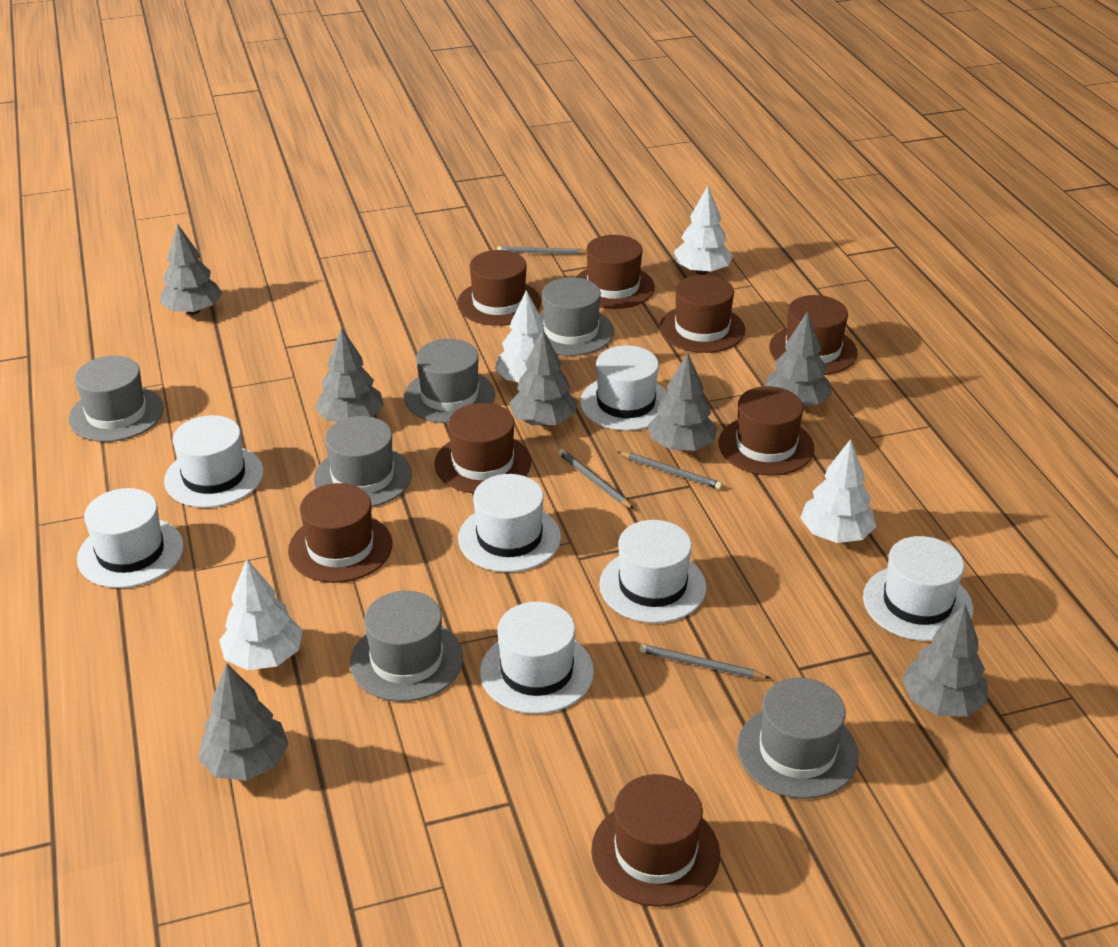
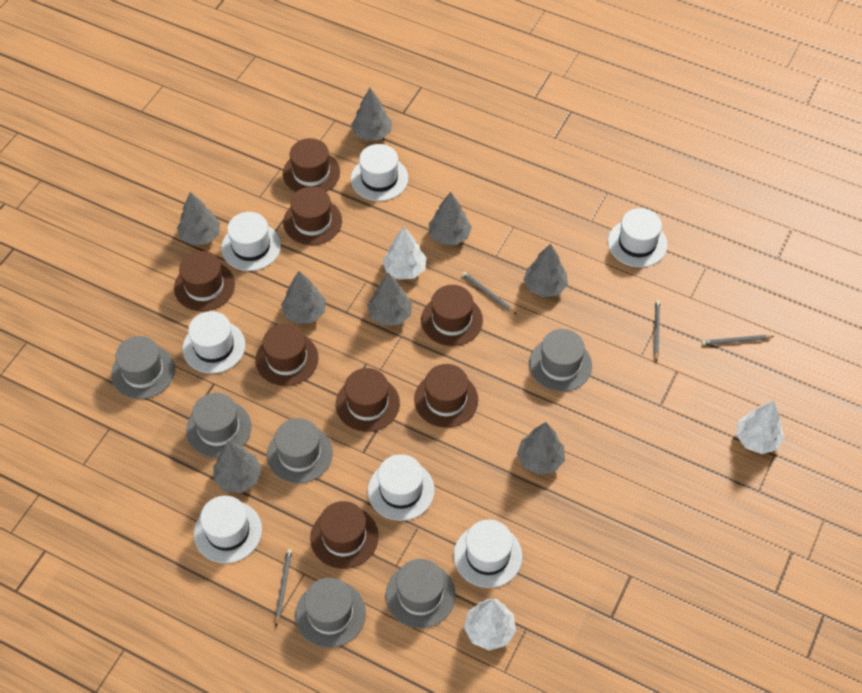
grey tree: [160,223,222,315] [198,664,289,781] [315,327,384,422] [509,330,577,426] [648,353,718,451] [764,311,832,406] [902,604,988,717] = 7 -> [177,192,220,246] [213,441,262,493] [281,271,326,324] [351,88,392,141] [367,273,412,326] [429,192,472,245] [517,422,565,475] [523,244,568,297] = 8
white tree: [219,559,303,670] [495,290,561,382] [674,186,733,275] [800,439,877,543] = 4 -> [383,227,427,280] [464,599,516,651] [736,401,784,454] = 3

